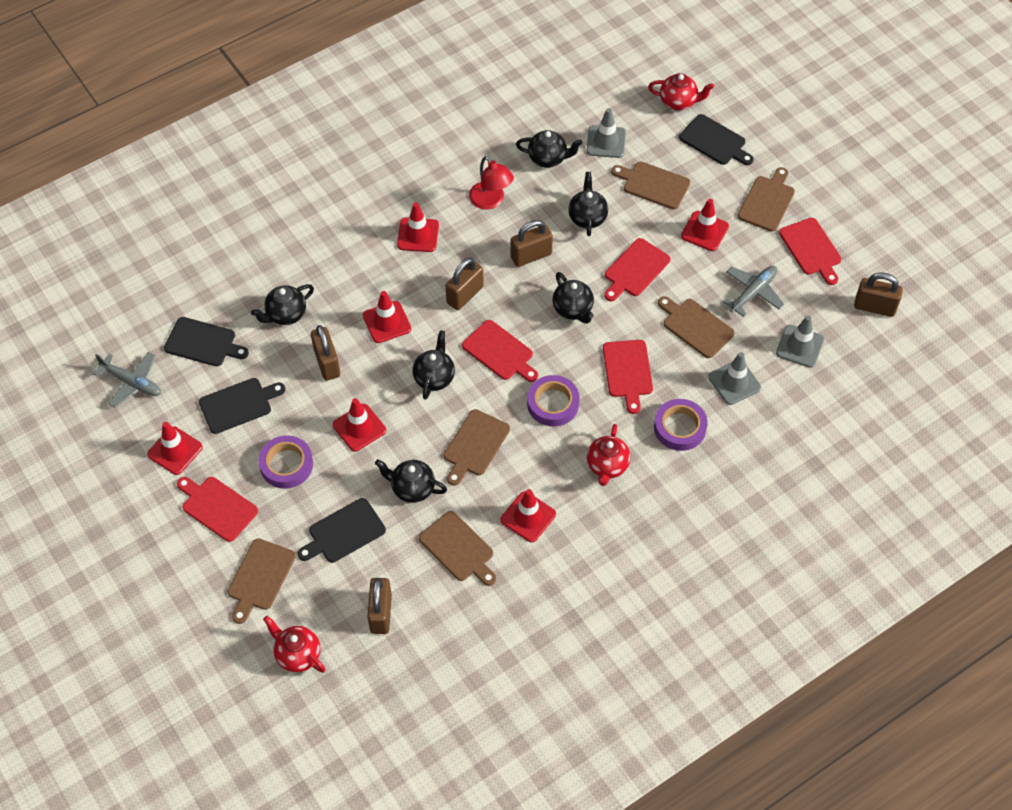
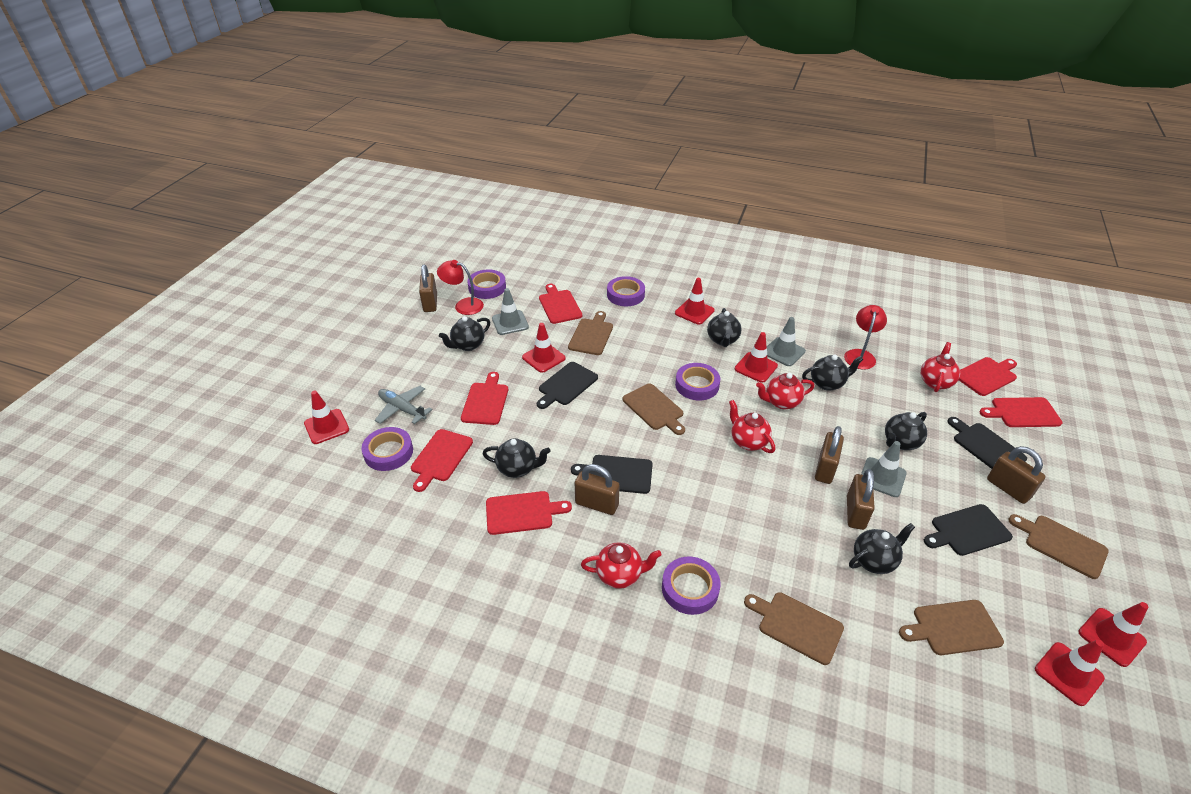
brown cutting board: [227,538,296,624] [419,511,496,586] [444,409,510,486] [611,161,690,209] [658,296,735,358] [738,167,795,232] = 6 -> [568,311,613,355] [622,383,685,435] [744,592,844,665] [899,600,1004,655] [1009,514,1109,579] = 5
grey plane: [93,352,161,408] [722,266,784,317] = 2 -> [375,386,433,424] = 1
purple tape: [258,435,313,489] [527,375,579,426] [654,399,708,451] = 3 -> [361,427,413,471] [468,269,506,299] [607,276,645,306] [662,557,720,615] [675,363,720,401] = 5
red cutting board: [177,477,258,542] [462,320,538,382] [603,340,653,414] [604,238,670,301] [779,218,841,285] = 5 -> [411,429,473,492] [461,372,508,425] [486,491,572,535] [539,284,582,324] [959,357,1017,396] [980,397,1063,427] = 6
red lamp: [469,156,514,210] = 1 -> [437,260,484,315] [844,305,887,369] = 2
red teapot: [263,616,326,673] [587,424,631,486] [648,73,714,111] = 3 -> [581,542,662,589] [729,400,775,453] [756,373,815,409] [921,342,960,392] = 4

